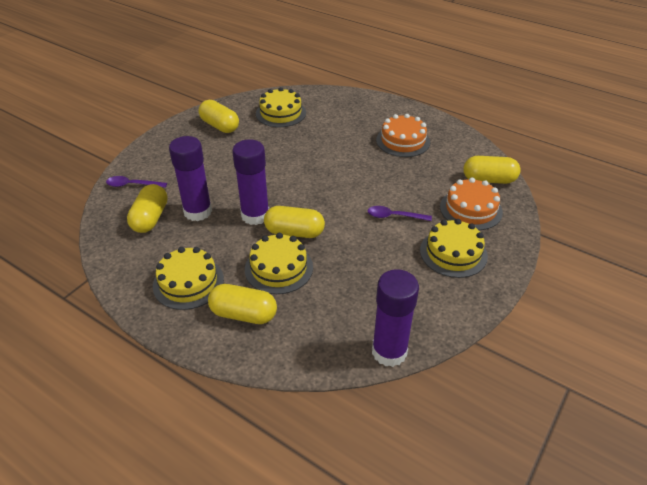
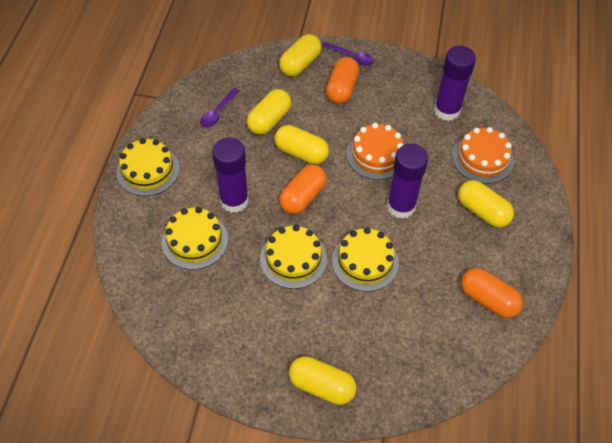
orange capsule: none = 0 -> [279,164,327,214] [326,57,359,104] [461,268,523,318] = 3

